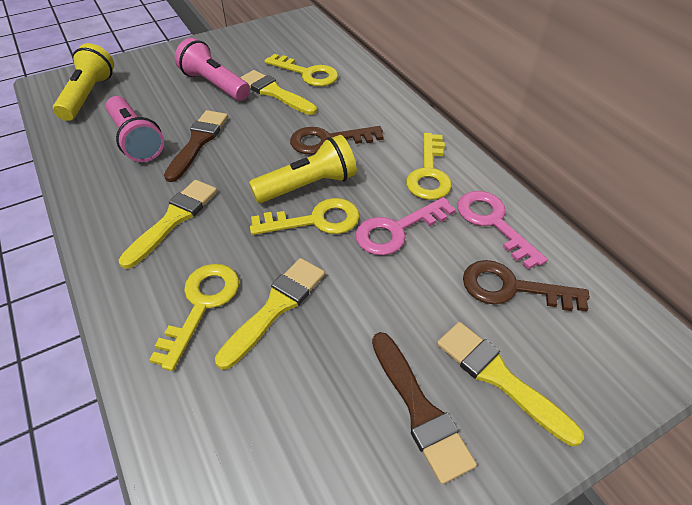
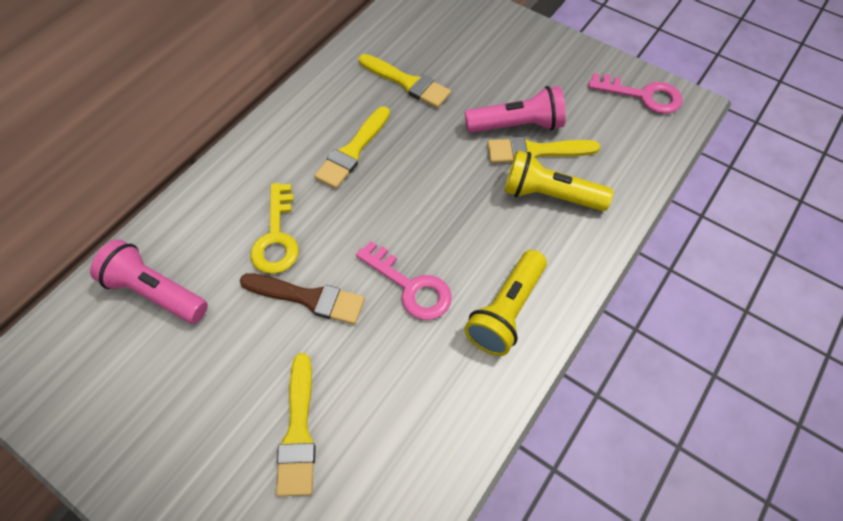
brown brush: [164,110,228,182] [372,332,477,484] = 2 -> [240,273,365,324] = 1
brown key: [290,126,384,155] [463,260,590,311] = 2 -> none = 0
yellow key: [149,264,239,371] [250,198,360,235] [264,54,338,86] [406,133,452,200] = 4 -> [251,183,299,274] = 1

